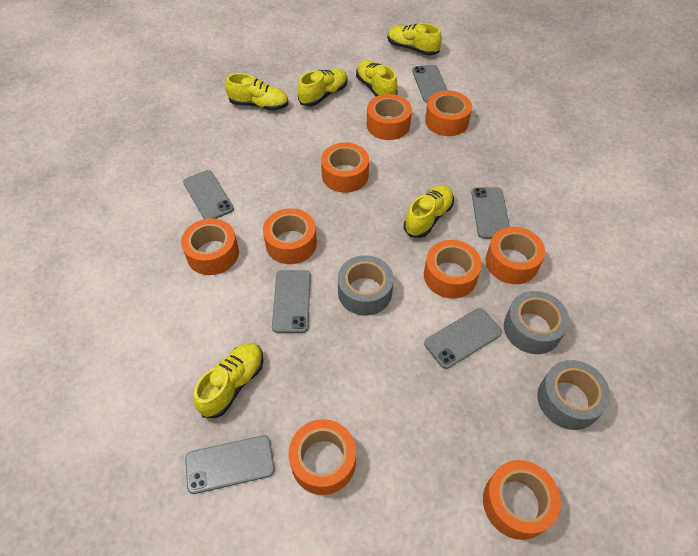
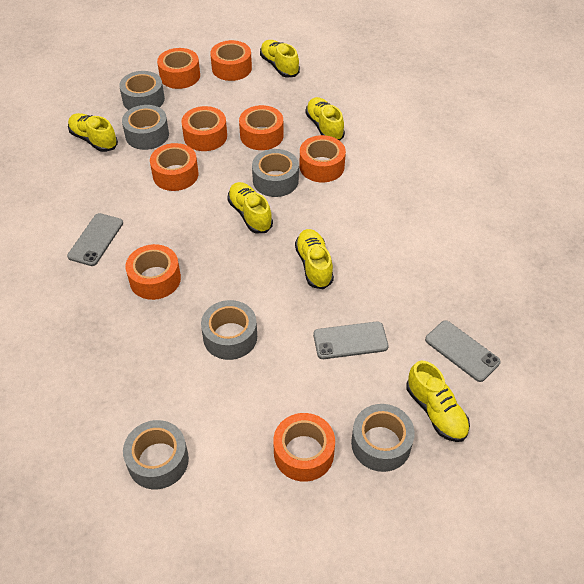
grey phone: [183,170,234,219] [185,435,275,494] [272,270,311,333] [412,65,447,103] [424,308,502,369] [471,188,510,239] = 6 -> [67,213,123,266] [313,322,389,359] [425,320,501,382] = 3
grey tape: [338,255,394,316] [504,291,569,354] [538,360,611,430] = 3 -> [119,71,165,110] [122,105,169,150] [123,420,189,489] [201,300,257,360] [252,149,299,197] [351,404,415,472] = 6
orange tape: [181,218,239,275] [263,208,317,264] [289,419,356,495] [321,143,369,193] [367,94,412,140] [424,240,482,299] [425,90,472,136] [483,460,561,540] [485,227,545,284] = 9 -> [126,244,181,300] [150,143,198,191] [157,48,200,89] [181,106,227,151] [210,40,252,81] [239,105,284,150] [273,413,335,482] [300,135,346,182] = 8

